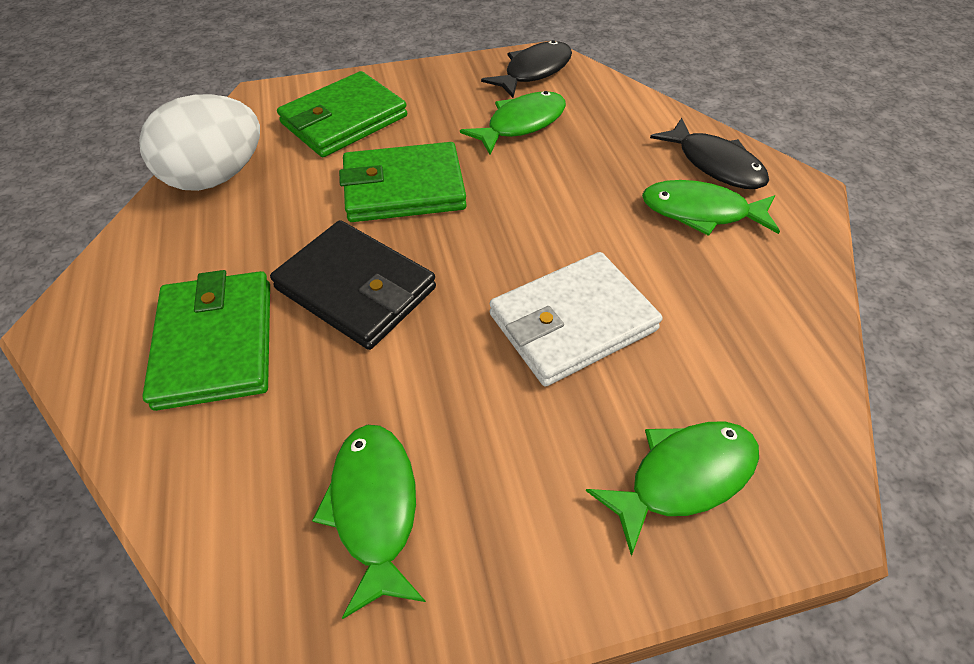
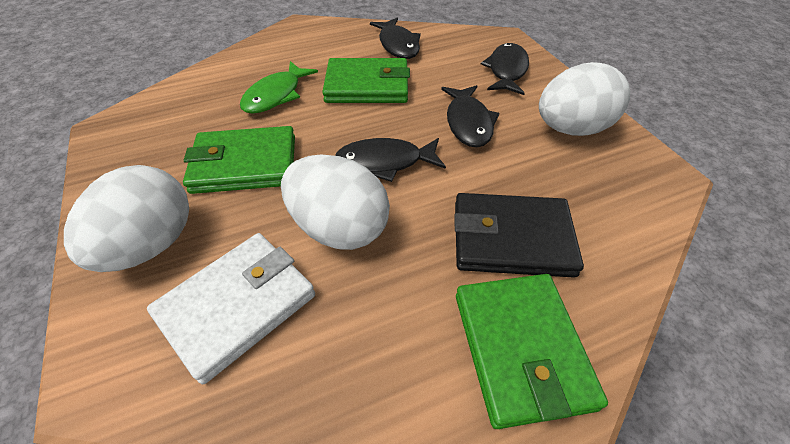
black fish: [481,40,572,98] [650,118,769,189] = 2 -> [335,138,446,182] [370,17,421,59] [441,85,499,147] [481,43,529,95] = 4
green fish: [312,425,426,619] [460,91,566,155] [586,422,759,556] [642,180,780,236] = 4 -> [240,61,318,114] = 1
white egg: [139,94,260,191] = 1 -> [64,165,189,272] [281,154,390,250] [539,62,630,136] = 3

